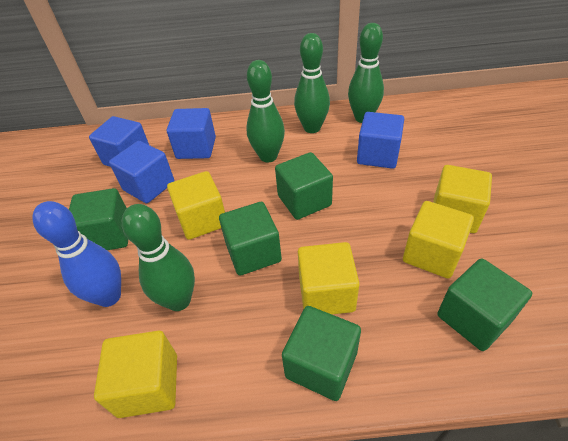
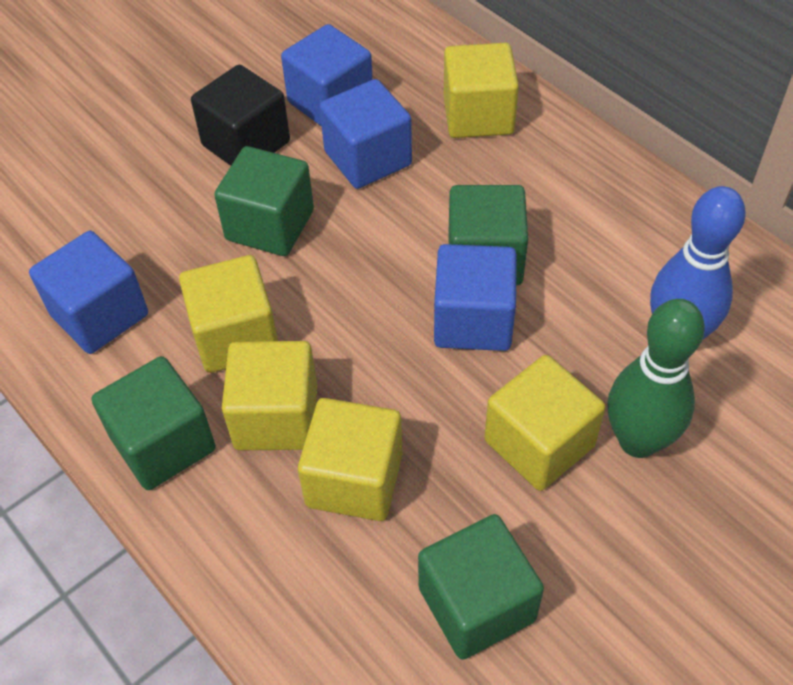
black cube: none = 0 -> [191,65,290,166] = 1
green bowling pin: [122,204,195,311] [246,60,285,162] [294,33,330,133] [348,23,384,123] = 4 -> [607,299,705,458] = 1
green cube: [69,188,128,250] [219,202,282,276] [275,152,333,220] [282,306,361,401] [437,258,532,351] = 5 -> [92,356,216,490] [214,146,314,256] [418,514,544,660] [448,185,528,286] = 4

